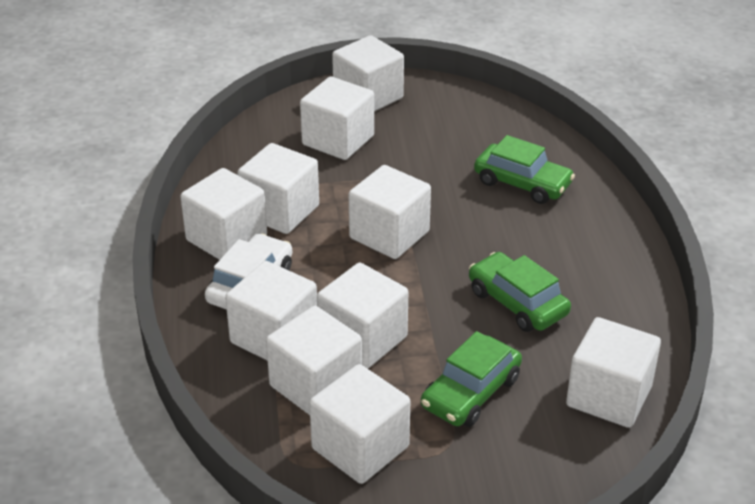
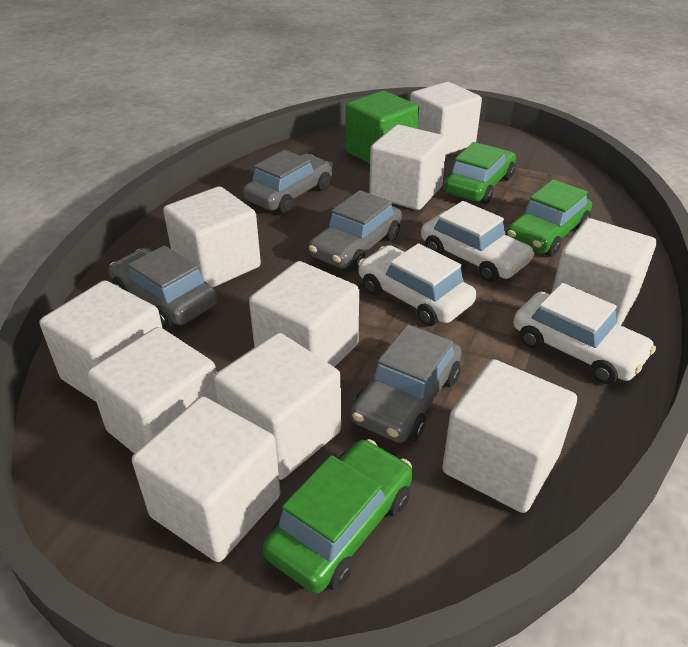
green cube: none = 0 -> [346,91,419,164] = 1
grey car: none = 0 -> [109,245,217,328] [243,150,333,214] [309,190,402,271] [351,324,462,443] = 4
white car: [205,233,292,310] = 1 -> [358,243,476,326] [421,201,535,282] [513,283,656,384] = 3

